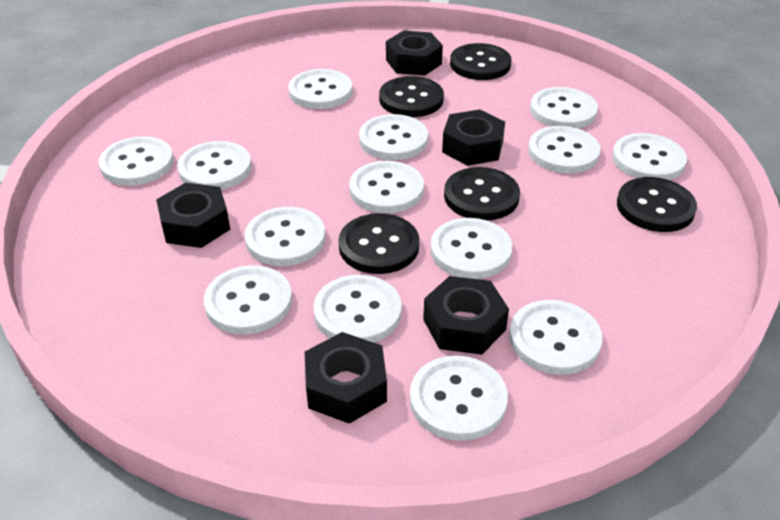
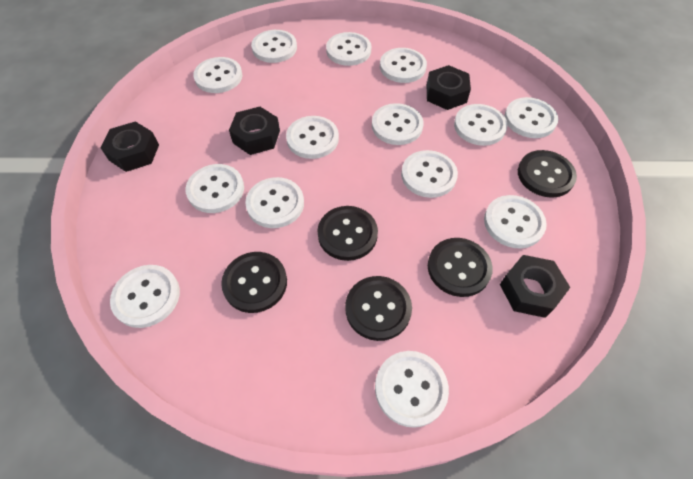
black nut: [156,183,230,248] [305,332,387,424] [386,31,443,76] [423,276,509,355] [442,109,505,166] = 5 -> [101,121,159,172] [229,107,280,155] [427,65,471,110] [500,255,571,318] = 4

